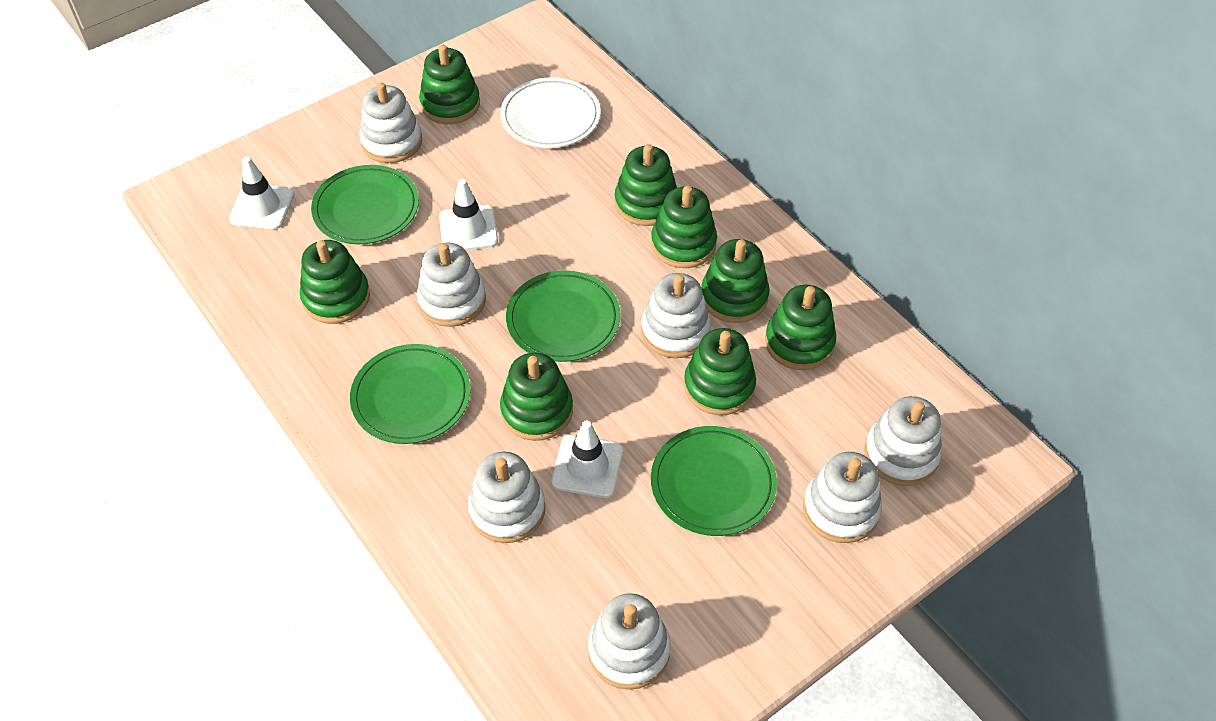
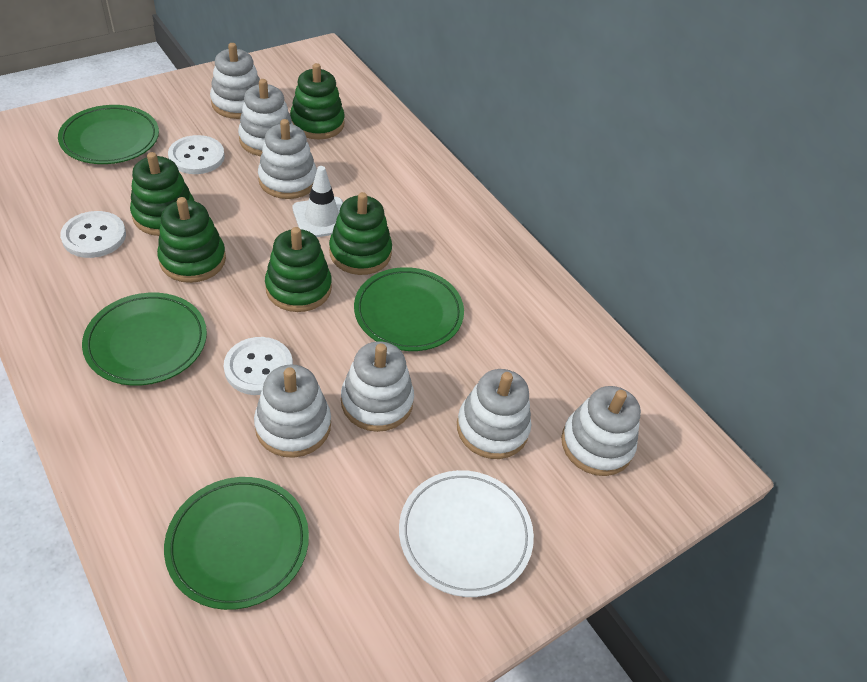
green stacking toy: [300,240,370,324] [419,45,480,124] [500,353,573,441] [615,144,677,226] [651,186,717,268] [684,328,756,415] [701,239,770,323] [765,285,836,370] = 8 -> [130,152,194,236] [157,197,226,283] [265,227,332,312] [290,63,345,139] [329,192,392,275] = 5
white button: none = 0 -> [60,211,126,258] [168,135,225,174] [224,337,293,395] = 3
white traffic cone: [229,156,295,229] [439,179,498,251] [551,421,623,498] = 3 -> [292,166,343,237] = 1

